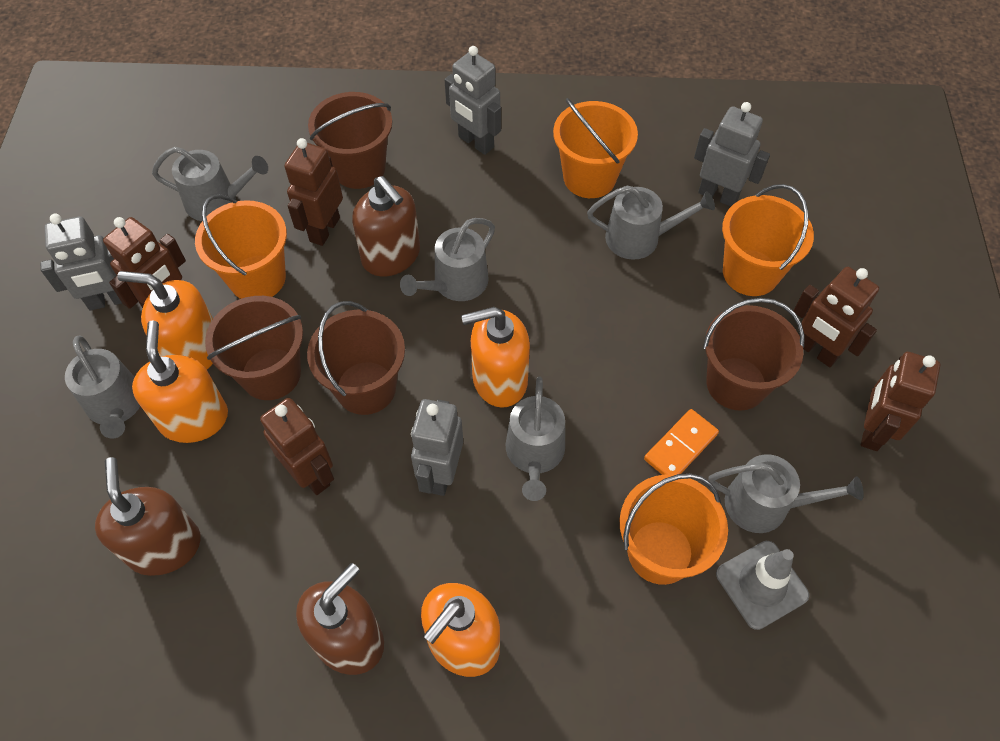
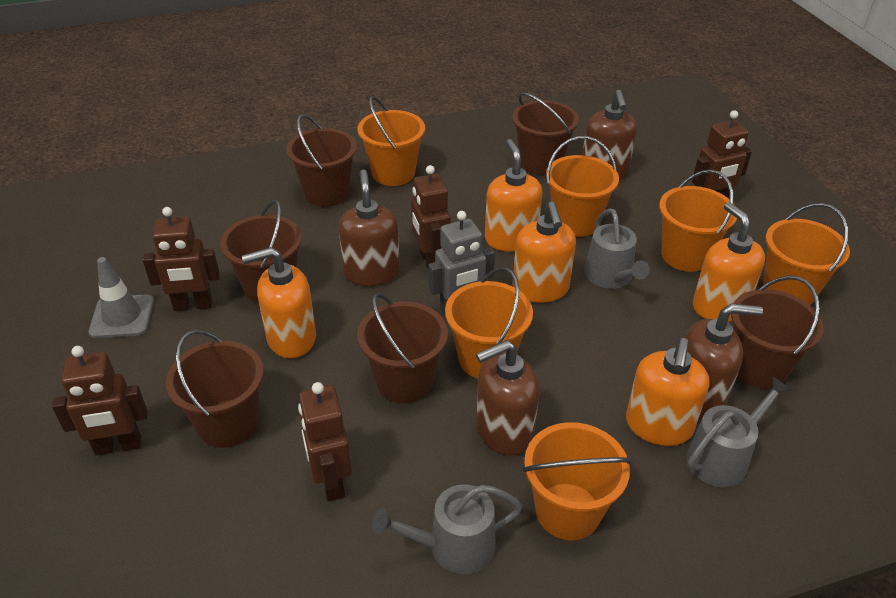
brown bucket: [205,296,303,400] [307,301,405,415] [308,92,392,189] [703,298,805,411] = 4 -> [166,330,263,448] [220,200,302,304] [286,114,357,207] [357,293,448,403] [512,92,579,175] [731,276,824,389] = 6
brown soap dispenser: [95,457,201,576] [296,563,384,675] [352,176,420,277] = 3 -> [339,170,400,286] [476,340,540,455] [582,90,637,180] [685,304,763,419] = 4
grey robot: [40,213,122,311] [411,399,463,496] [445,46,501,155] [694,102,770,207] = 4 -> [429,211,495,318] = 1
grey watering can: [65,335,140,439] [152,147,268,221] [400,218,495,301] [506,377,565,501] [587,186,715,260] [708,454,864,533] = 6 -> [372,484,522,574] [585,209,650,289] [686,377,791,487] = 3
orange bucket: [195,194,287,299] [553,98,638,198] [620,473,728,585] [722,184,814,296] = 4 -> [358,96,425,186] [445,267,533,378] [523,422,632,540] [546,136,619,237] [659,170,737,272] [763,203,850,305] = 6
orange domino: [644,409,719,475] = 1 -> none = 0
orange soap dispenser: [117,271,213,370] [132,321,228,443] [421,583,500,677] [461,307,530,408] = 4 -> [242,247,316,358] [485,139,542,252] [513,202,576,303] [626,338,710,446] [693,202,765,322] = 5

